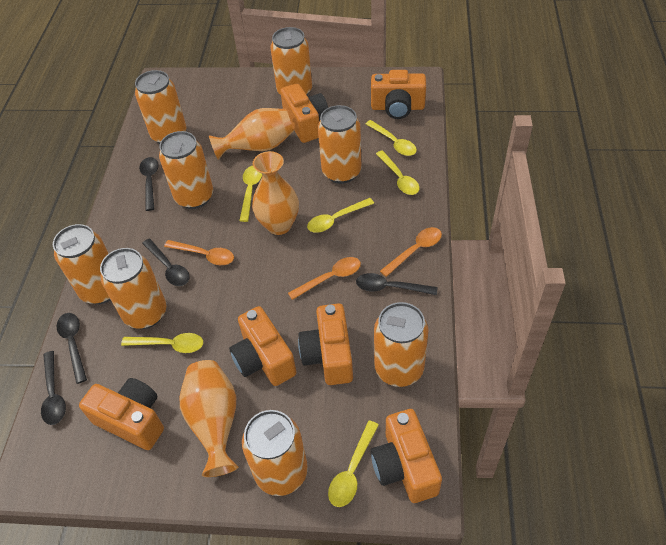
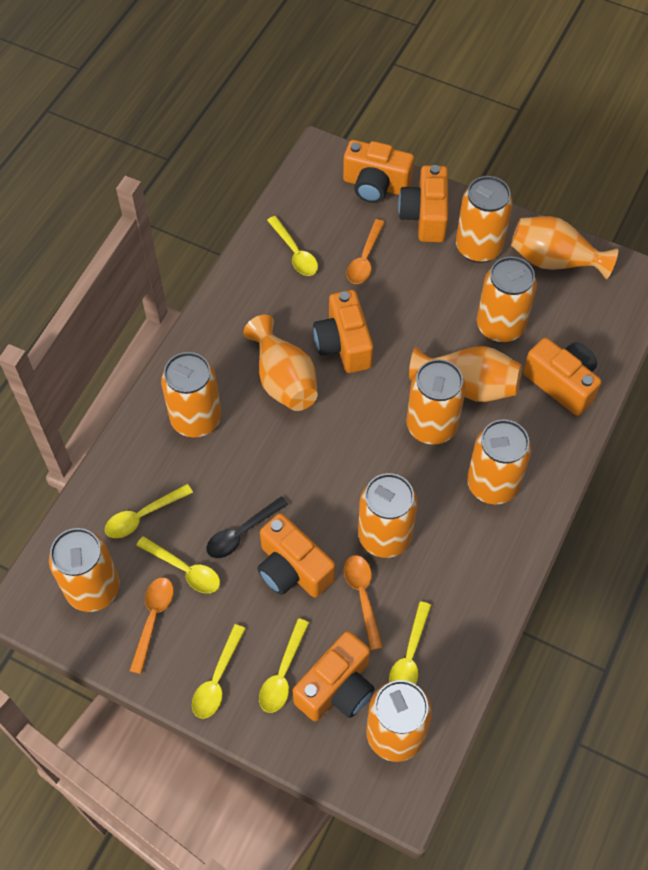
black spoon: [41,351,66,425] [57,313,87,384] [139,157,159,211] [142,239,190,286] [356,273,437,295] = 5 -> [207,496,288,558] = 1

